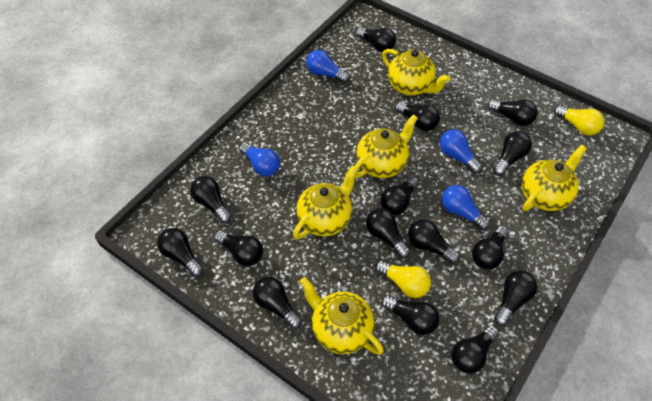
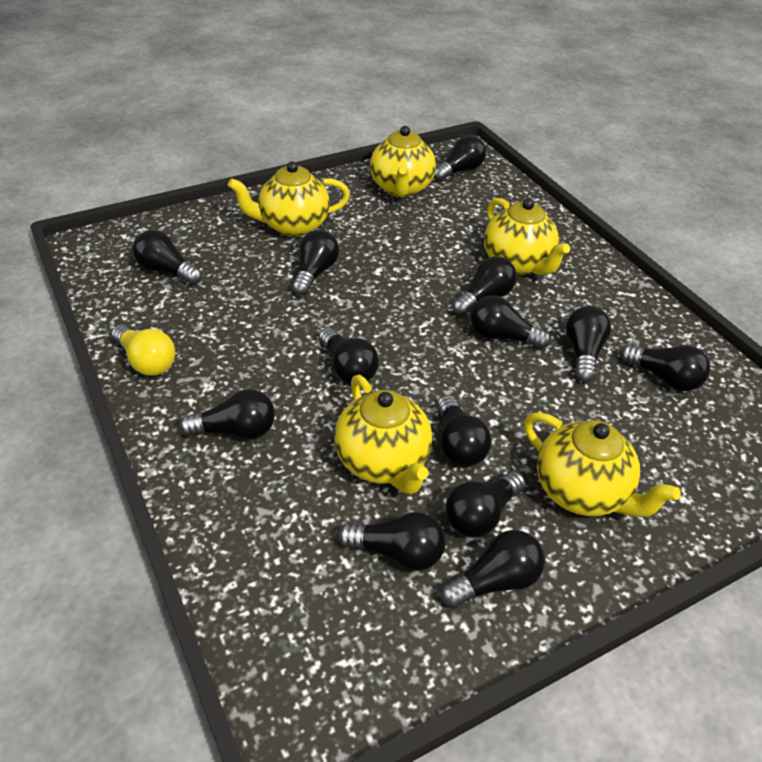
black light bulb: [157,228,204,277] [190,176,232,223] [214,230,263,266] [253,277,302,329] [356,27,396,52] [366,208,411,258] [380,176,419,215] [381,295,440,335] [395,101,440,131] [408,219,460,264] [452,325,499,374] [472,226,509,270] [487,99,538,126] [493,131,532,176] [494,270,537,326] = 15 -> [132,230,202,285] [179,389,275,440] [292,230,339,296] [319,328,379,384] [337,512,446,571] [433,135,486,182] [437,395,491,467] [440,530,545,609] [445,471,526,537] [452,256,517,316] [470,295,551,349] [566,306,611,382] [620,344,710,391] = 13
blue light bulb: [239,143,280,177] [306,50,350,83] [440,129,482,173] [442,185,490,230] = 4 -> none = 0
yellow light bulb: [375,260,431,298] [554,105,604,136] = 2 -> [111,325,175,376] = 1

